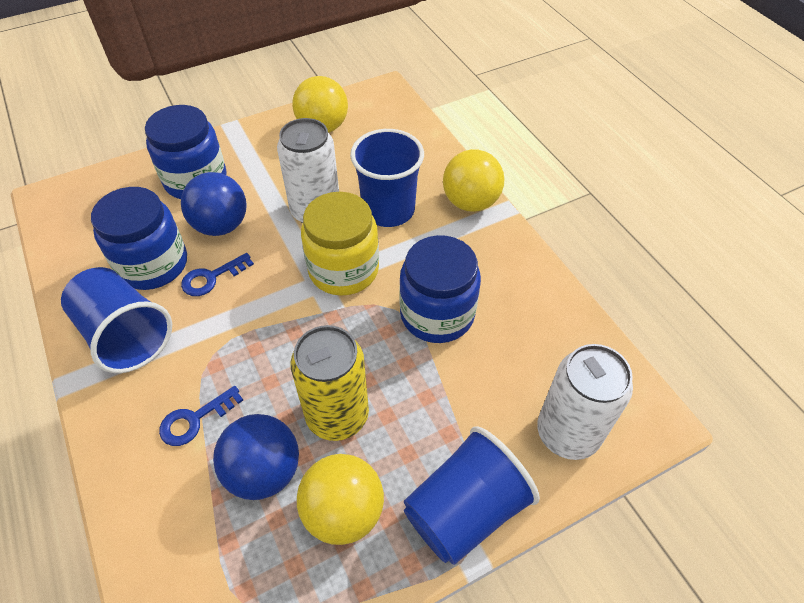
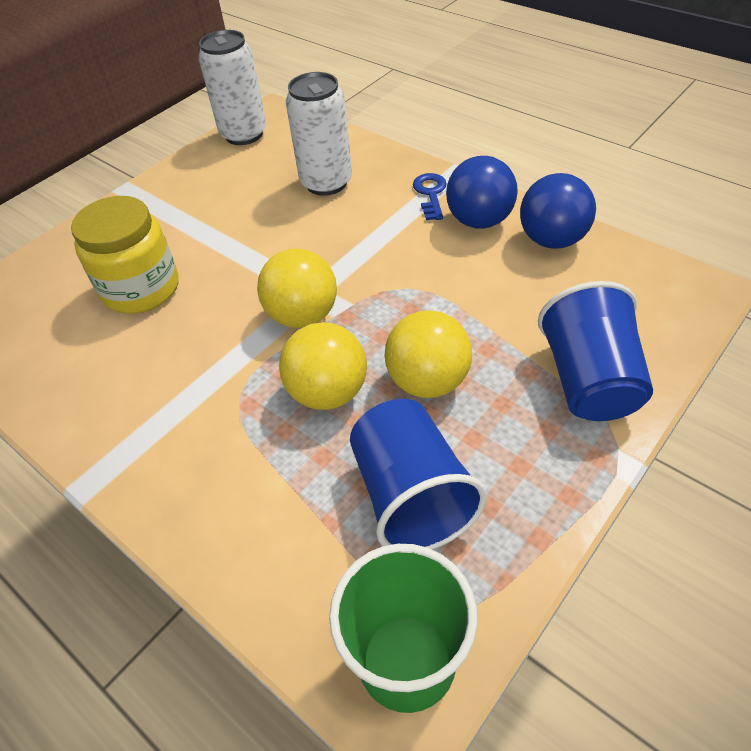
blue cup: [61,267,172,373] [350,129,424,227] [404,426,540,565] = 3 -> [350,399,487,550] [538,281,653,421] = 2
blue jar: [91,187,187,290] [145,105,227,199] [399,235,481,343] = 3 -> none = 0
blue key: [159,386,243,446] [181,253,254,296] = 2 -> [413,173,447,220] = 1
green cup: none = 0 -> [329,544,477,713] = 1
yellow can: [290,325,369,441] = 1 -> none = 0

